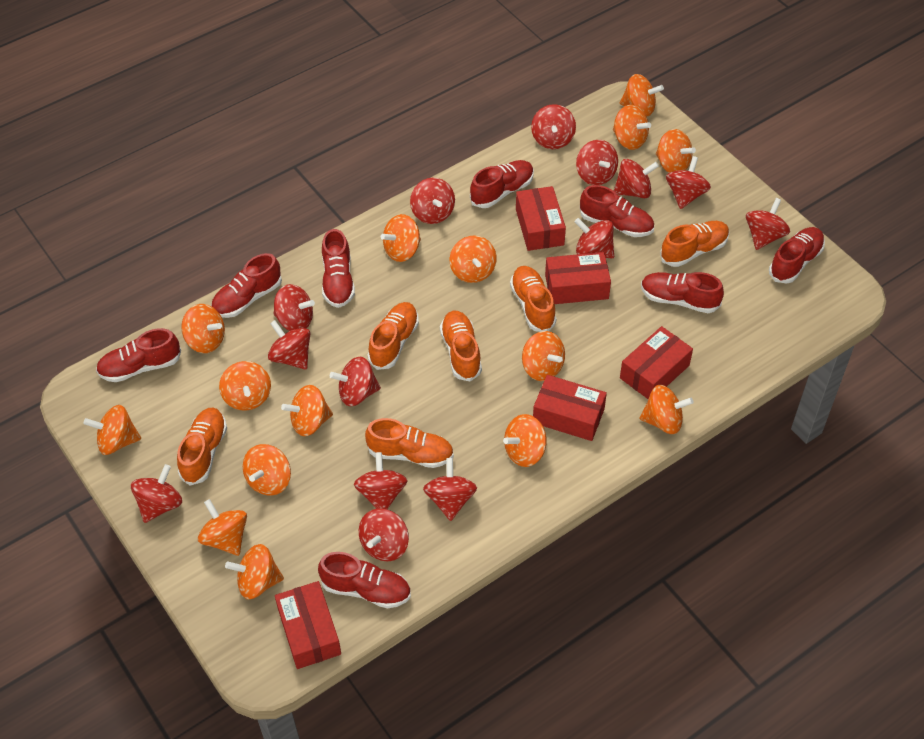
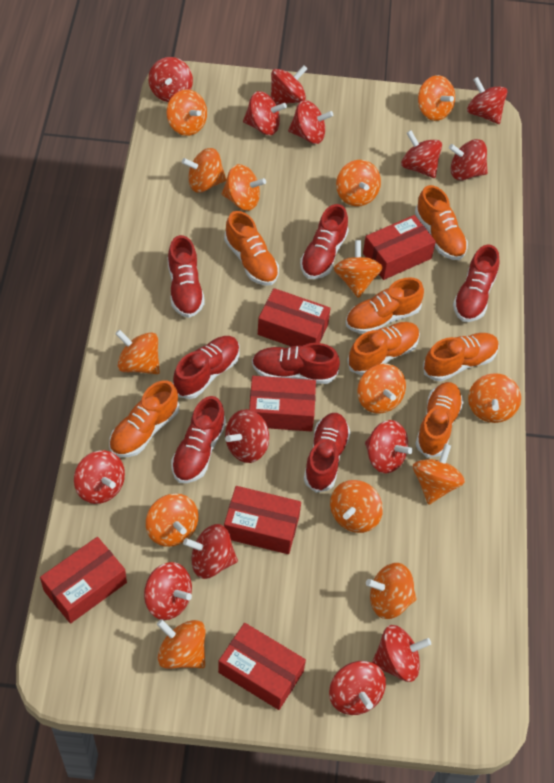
orange shoe: [177,408,227,485] [365,418,454,468] [368,302,419,370] [440,311,482,381] [510,266,557,332] [660,221,729,267] = 6 -> [109,380,179,457] [224,211,279,286] [346,277,424,334] [347,322,420,375] [415,185,468,260] [416,382,463,458] [423,333,499,381] = 7
orange spinning top: [83,405,141,455] [181,304,225,353] [198,499,247,556] [219,361,271,411] [225,544,284,600] [243,444,291,496] [281,385,333,436] [381,214,421,262] [450,236,497,283] [503,414,547,467] [522,331,565,381] [613,105,651,150] [620,74,664,116] [640,385,694,434] [656,129,696,173] = 15 -> [115,330,160,374] [146,494,198,547] [157,619,205,669] [166,89,207,136] [182,148,227,193] [222,164,266,211] [330,480,383,533] [334,240,383,298] [336,160,381,207] [357,364,406,414] [366,563,417,619] [413,444,465,505] [418,75,455,121] [468,373,521,423] = 14
red box: [275,581,341,669] [516,186,566,251] [533,375,607,441] [545,252,611,304] [620,326,693,399] = 5 -> [40,537,127,624] [218,623,306,710] [224,486,301,554] [249,376,316,431] [258,288,330,346] [363,215,436,280] = 6
red shoe: [96,328,181,382] [211,253,282,318] [318,552,411,608] [322,229,355,308] [470,160,534,208] [580,185,654,237] [641,272,724,313] [769,227,825,284] = 8 -> [168,235,205,318] [171,396,226,483] [173,336,240,399] [252,343,340,384] [300,204,349,279] [304,413,350,493] [453,244,500,322] = 7

